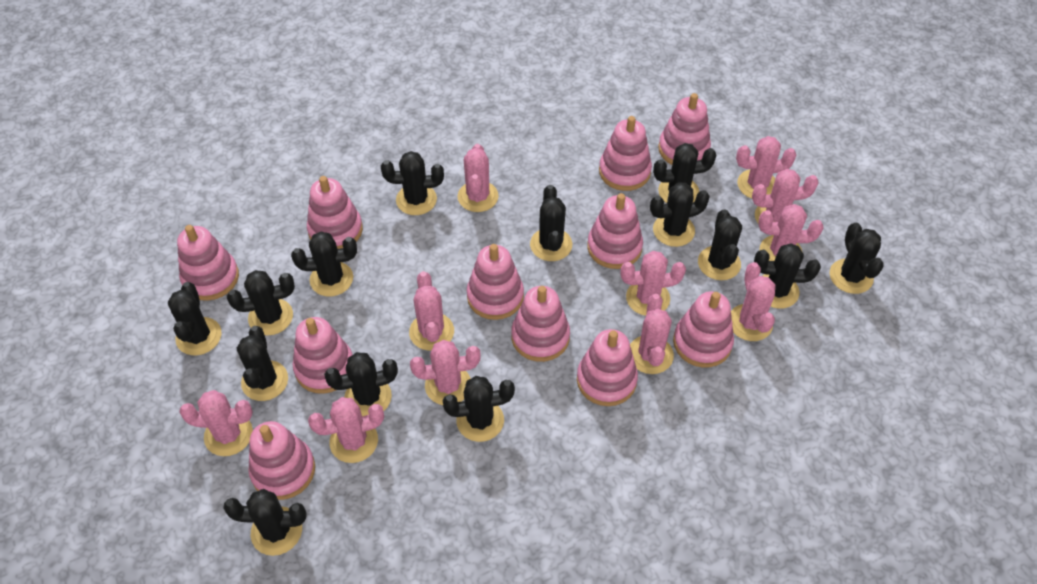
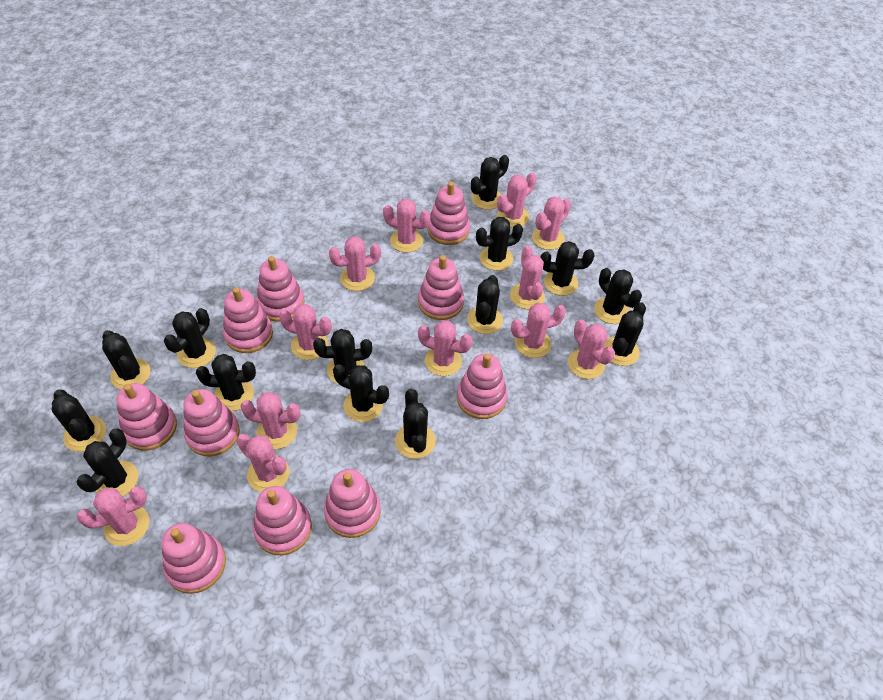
pink cactus: [179,390,253,456] [308,397,384,463] [409,271,454,351] [410,340,481,405] [458,144,499,212] [620,251,686,316] [630,294,674,374] [731,262,776,341] [736,136,796,199] [752,169,819,224] [758,204,823,261] = 11 -> [77,486,149,546] [236,434,290,492] [240,392,301,449] [279,304,332,360] [329,236,381,291] [383,199,431,253] [418,320,473,376] [497,172,537,228] [510,246,545,309] [511,303,566,358] [532,197,571,250] [568,320,615,379] = 12
pink stacking toy: [177,225,239,301] [248,421,315,500] [293,317,353,394] [307,176,363,249] [467,244,524,320] [511,286,570,362] [577,329,638,406] [587,193,643,269] [599,116,652,191] [658,93,711,165] [673,291,734,368] = 11 -> [116,383,177,451] [161,523,226,594] [183,389,240,456] [223,287,273,353] [253,486,312,555] [256,256,305,322] [324,469,381,538] [418,255,464,320] [427,182,470,245] [457,354,508,419] = 10

